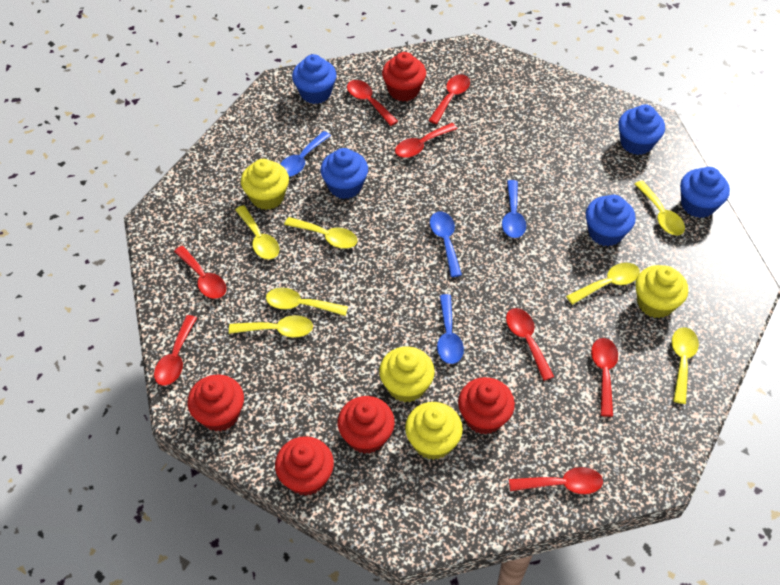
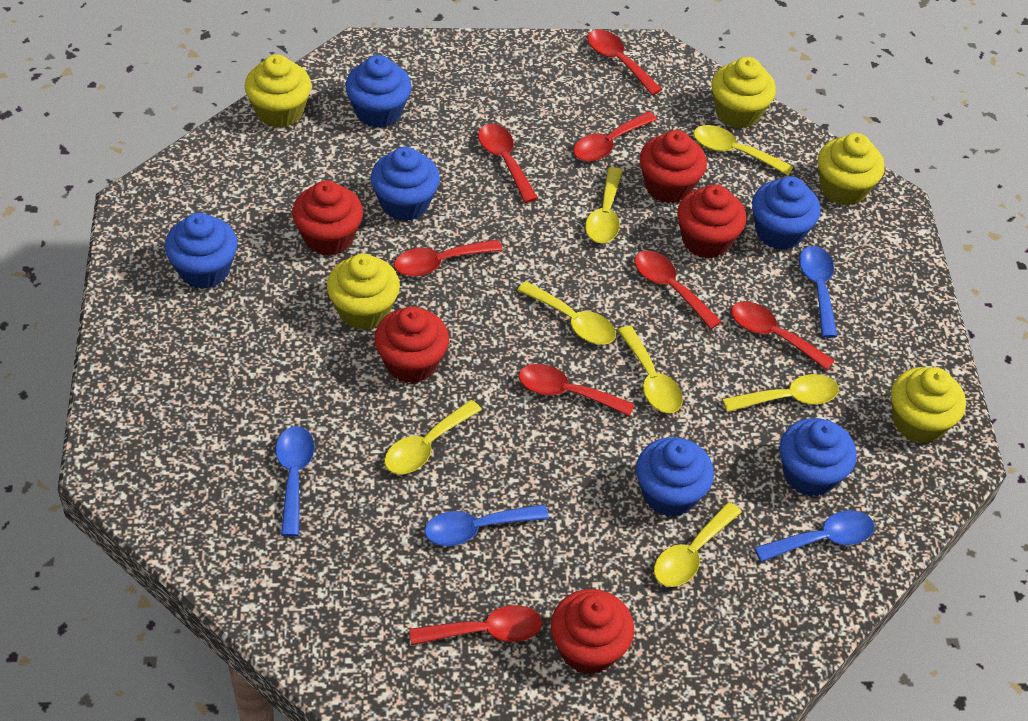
blue cupcake: [292,54,336,104] [320,148,368,199] [586,195,636,246] [619,104,665,155] [680,167,730,218] = 5 -> [165,213,238,289] [345,55,412,128] [371,147,440,221] [636,437,714,517] [752,176,820,250] [780,418,857,497] = 6
yellow cupcake: [241,159,289,210] [379,346,435,402] [405,402,463,460] [635,265,688,318] = 4 -> [245,55,311,128] [327,253,400,330] [711,57,776,129] [818,133,885,206] [891,367,966,444] = 5

